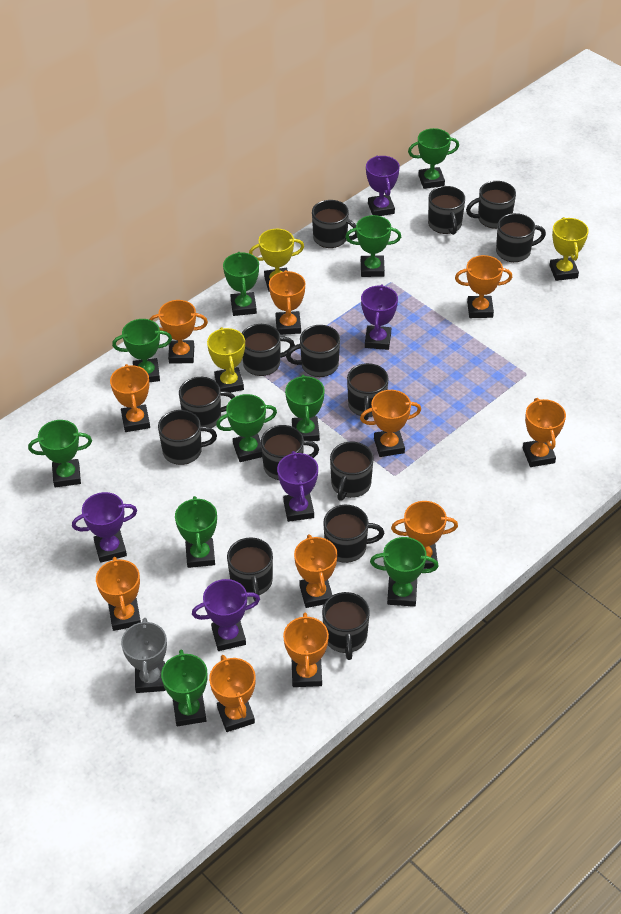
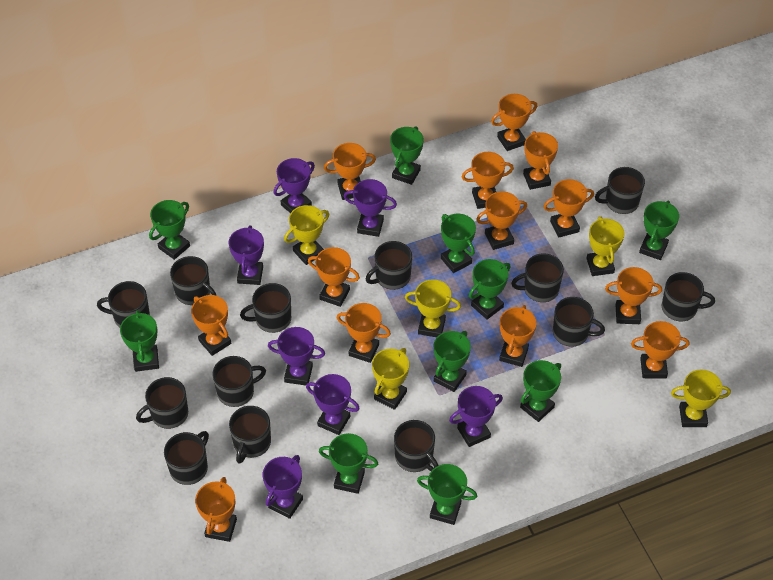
black mug: [158,410,217,465] [179,377,235,428] [227,537,273,601] [242,324,295,376] [261,425,319,480] [286,325,340,377] [312,200,357,248] [322,592,370,660] [323,505,384,563] [330,442,373,501] [347,363,389,420] [428,186,465,235] [466,181,516,229] [496,213,546,262] = 14 -> [97,281,150,327] [136,377,188,429] [164,431,209,485] [170,256,217,305] [213,356,266,407] [229,406,271,464] [240,283,291,333] [365,241,412,290] [394,420,439,472] [511,253,564,302] [553,297,605,347] [595,167,645,214] [662,272,715,321] = 13
grey trophy: [121,618,167,693] = 1 -> none = 0
orange trophy: [96,557,141,631] [110,364,150,432] [149,300,208,364] [209,655,256,732] [269,270,305,335] [283,612,329,687] [294,534,337,608] [360,390,421,457] [391,501,458,569] [455,255,512,318] [523,398,566,467] = 11 -> [191,295,231,356] [195,477,237,542] [308,247,360,307] [324,143,376,200] [336,303,391,363] [462,152,514,209] [476,191,527,250] [491,94,537,151] [499,305,536,367] [523,131,558,190] [543,179,594,237] [605,267,662,324] [631,321,689,379] = 13
purple trophy: [72,492,137,563] [192,579,260,651] [277,451,318,522] [361,284,398,350] [366,156,400,216] = 5 -> [229,225,264,285] [263,455,303,519] [268,327,325,385] [274,158,315,213] [306,374,360,435] [344,179,397,237] [449,386,503,447] = 7
yellow trophy: [207,327,245,393] [249,229,304,292] [549,217,589,281] = 3 -> [284,205,329,265] [372,348,409,410] [405,279,461,337] [587,216,625,276] [671,369,731,427] = 5

